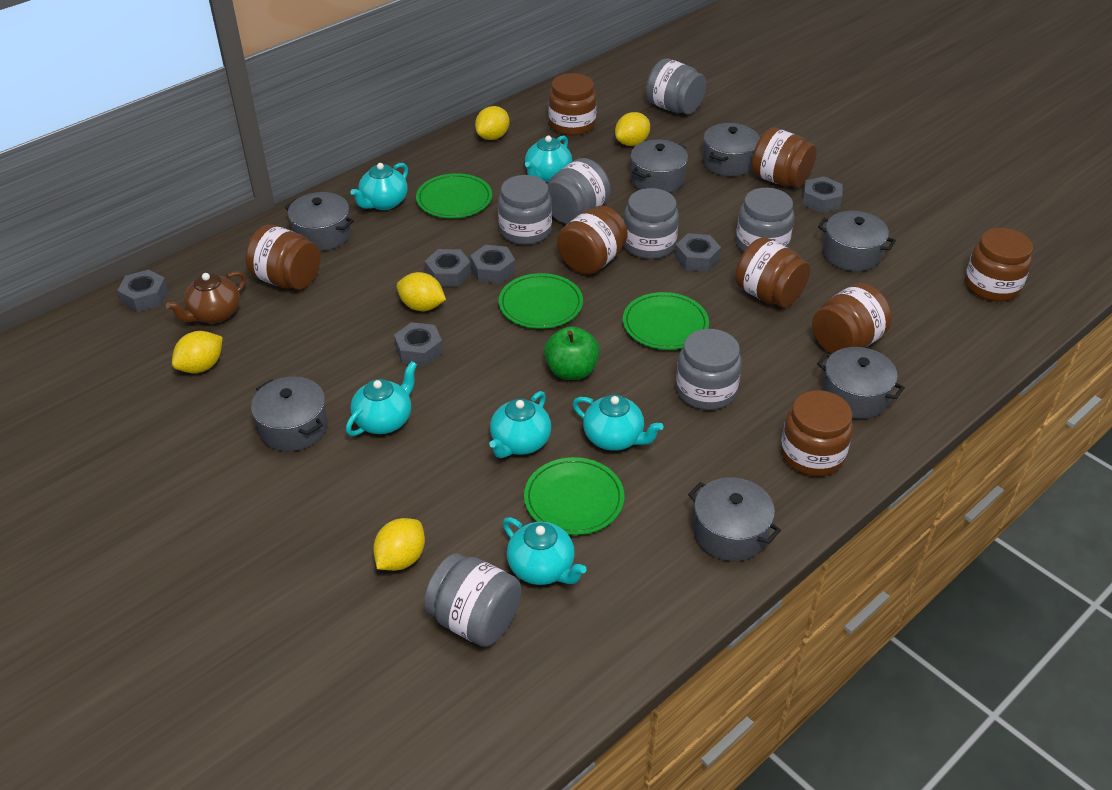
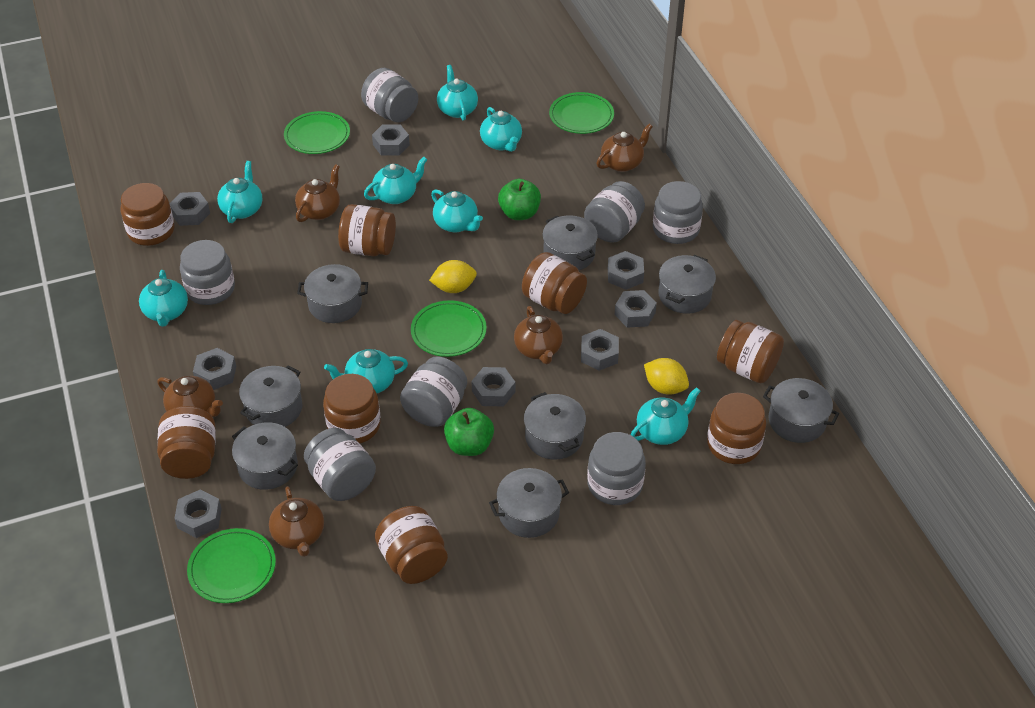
brown teapot: [166,271,246,324] = 1 -> [157,376,223,417] [269,486,324,557] [295,164,340,222] [514,306,563,364] [596,124,653,172] = 5
green apple: [544,326,600,380] = 1 -> [444,408,494,456] [498,179,541,220] = 2
grey nut: [117,269,169,312] [394,322,443,366] [425,249,471,287] [470,245,516,284] [675,234,721,272] [803,176,843,213] = 6 -> [170,192,210,226] [174,490,222,538] [193,348,236,390] [372,125,410,155] [472,367,515,406] [581,329,619,371] [608,251,644,290] [615,290,657,328] = 8
grey pot: [251,377,328,451] [285,192,354,251] [631,140,688,193] [688,477,781,561] [703,123,760,176] [817,347,905,419] [818,211,896,271] = 7 -> [232,422,298,490] [239,365,302,427] [297,264,368,323] [489,468,569,538] [524,392,586,460] [542,215,598,270] [658,255,716,314] [763,378,839,443] = 8
turquoise teapot: [346,361,417,436] [351,163,408,210] [489,391,551,458] [503,517,587,585] [525,135,572,182] [573,395,663,451] = 6 -> [139,270,188,327] [217,161,262,223] [324,349,408,393] [364,157,427,204] [431,189,483,232] [437,65,478,121] [480,107,522,152] [631,387,701,445] = 8
yellow lemon: [172,331,223,373] [373,518,425,571] [396,272,446,311] [475,106,509,140] [615,112,650,146] = 5 -> [429,260,477,293] [644,358,689,395] = 2

